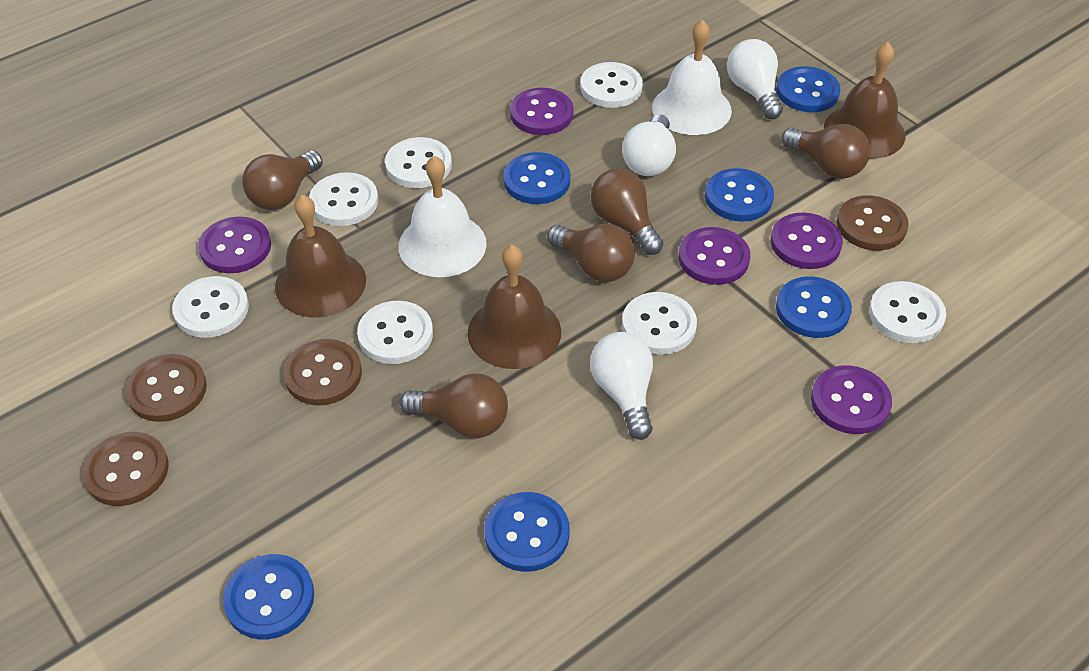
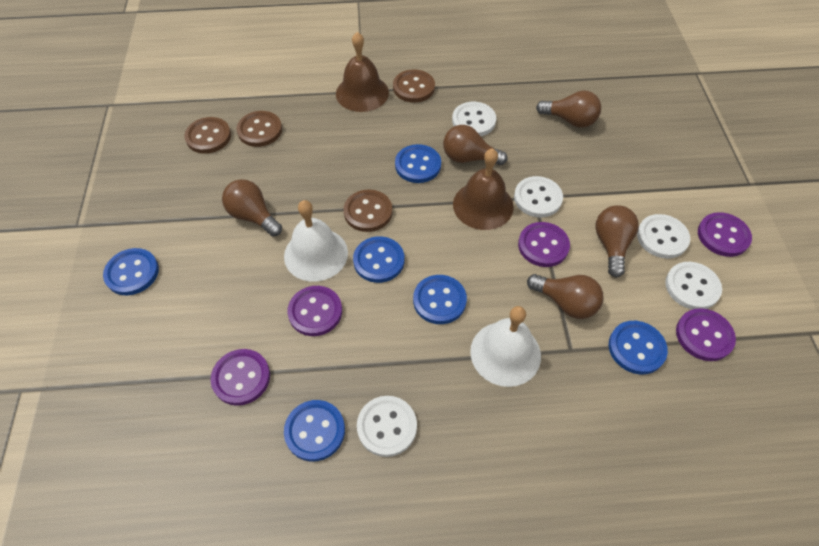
brown bell: [275,195,366,318] [468,245,561,369] [824,42,905,159] = 3 -> [336,32,389,112] [453,148,514,230] = 2
white button: [172,276,249,338] [309,172,378,226] [357,301,433,364] [385,137,452,188] [580,62,643,108] [622,292,697,355] [869,281,946,343] = 7 -> [357,396,417,457] [452,102,496,136] [514,176,563,217] [637,214,690,259] [665,262,722,310] = 5
white light bulb: [590,332,653,440] [622,114,676,176] [727,39,783,119] = 3 -> none = 0

